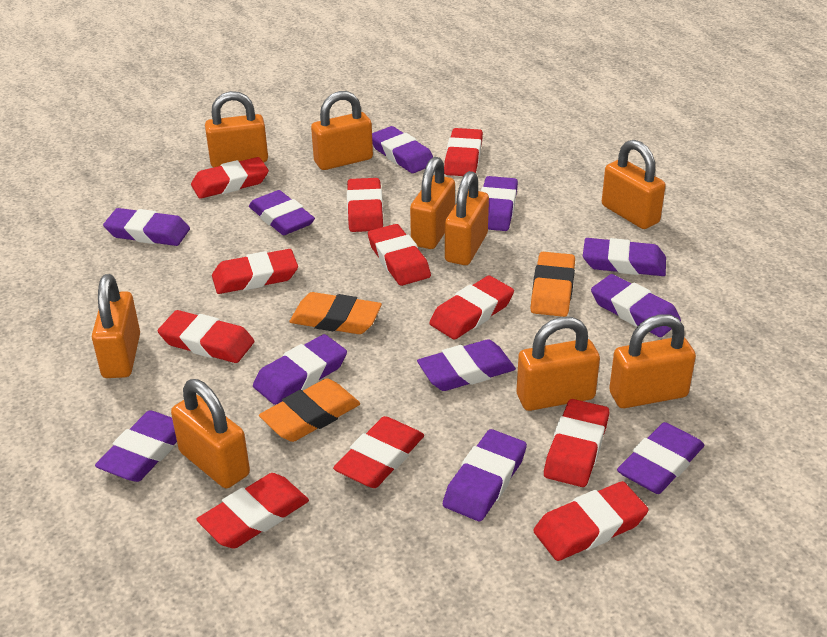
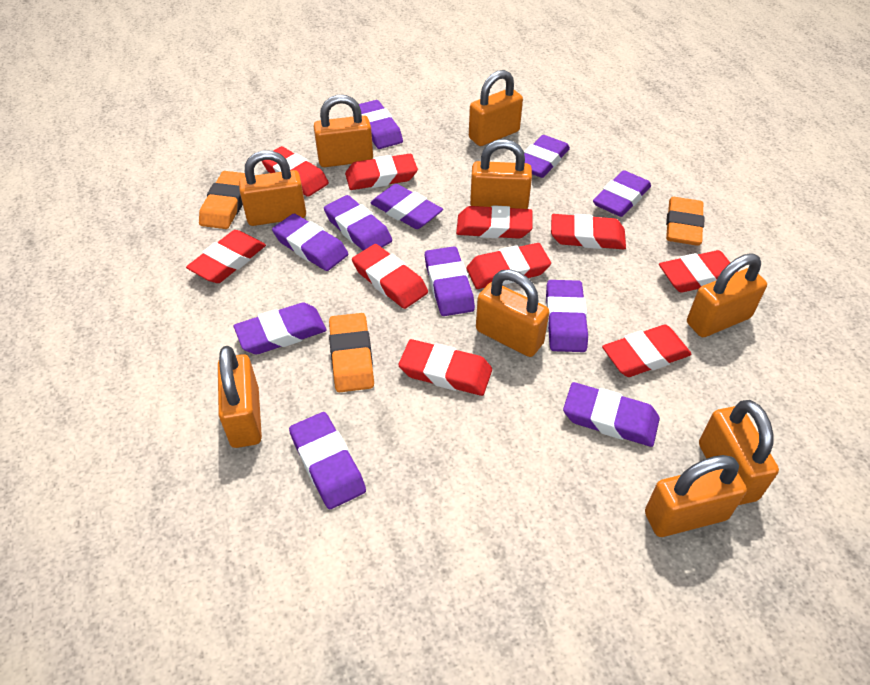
red eraser: [158,310,254,363] [191,157,269,199] [196,473,309,548] [212,249,298,294] [333,416,424,488] [347,178,383,232] [368,224,431,286] [429,276,514,340] [444,128,483,176] [533,481,648,561] [544,399,609,487] = 11 -> [186,230,266,283] [262,146,329,197] [345,154,418,190] [352,244,428,309] [399,339,492,396] [456,205,532,239] [466,243,551,289] [551,214,626,249] [602,325,692,377] [659,250,730,293] = 10

